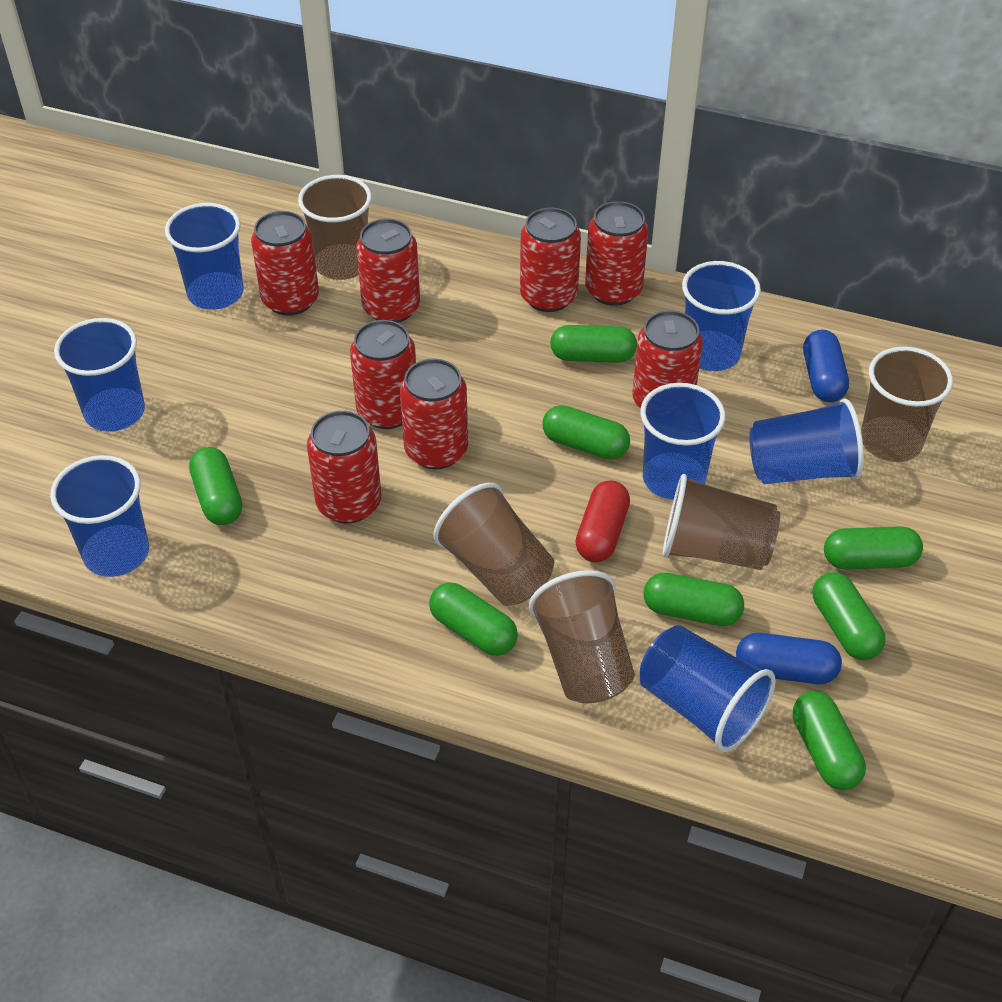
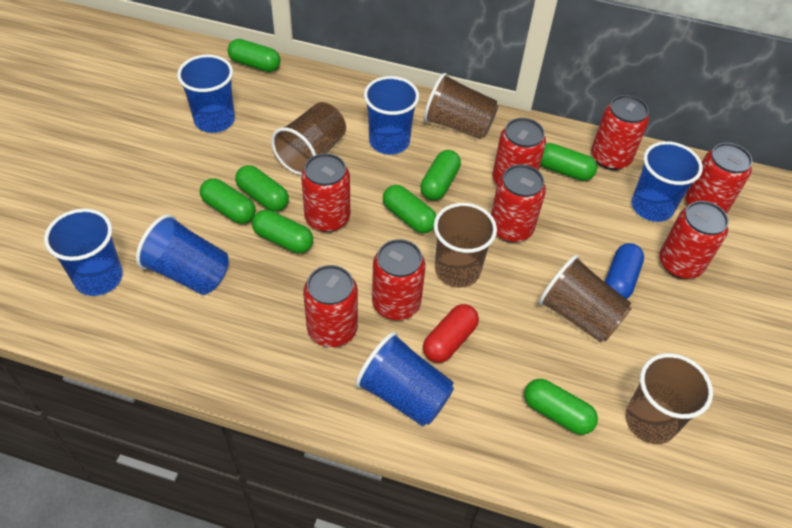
blue capsule: [736,633,842,684] [803,330,849,402] = 2 -> [605,243,644,299] = 1
blue cup: [50,455,149,577] [54,318,145,432] [165,203,244,310] [640,383,726,500] [640,625,776,752] [682,261,761,371] [749,398,864,484] = 7 -> [44,208,123,296] [136,214,229,295] [177,55,235,133] [355,332,454,426] [364,76,419,154] [631,141,703,222] = 6

